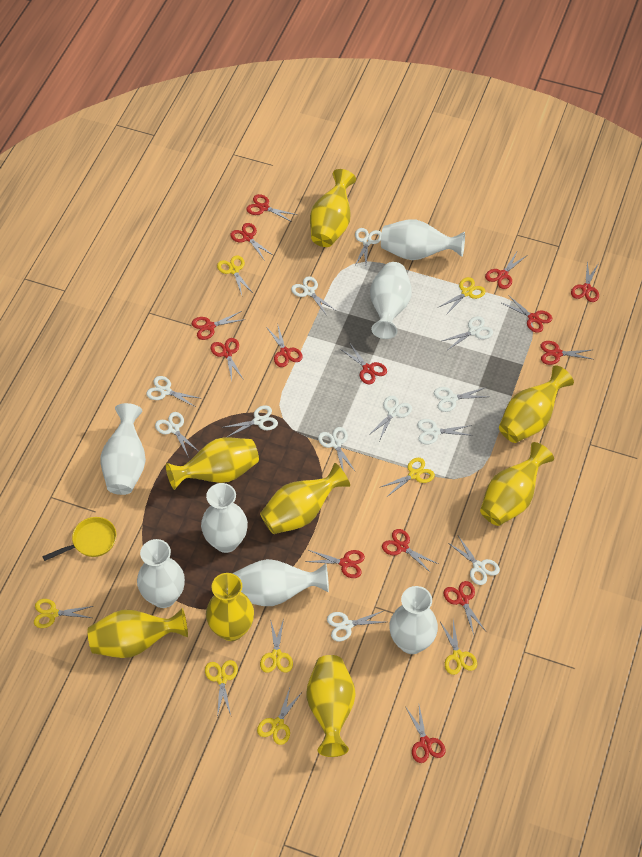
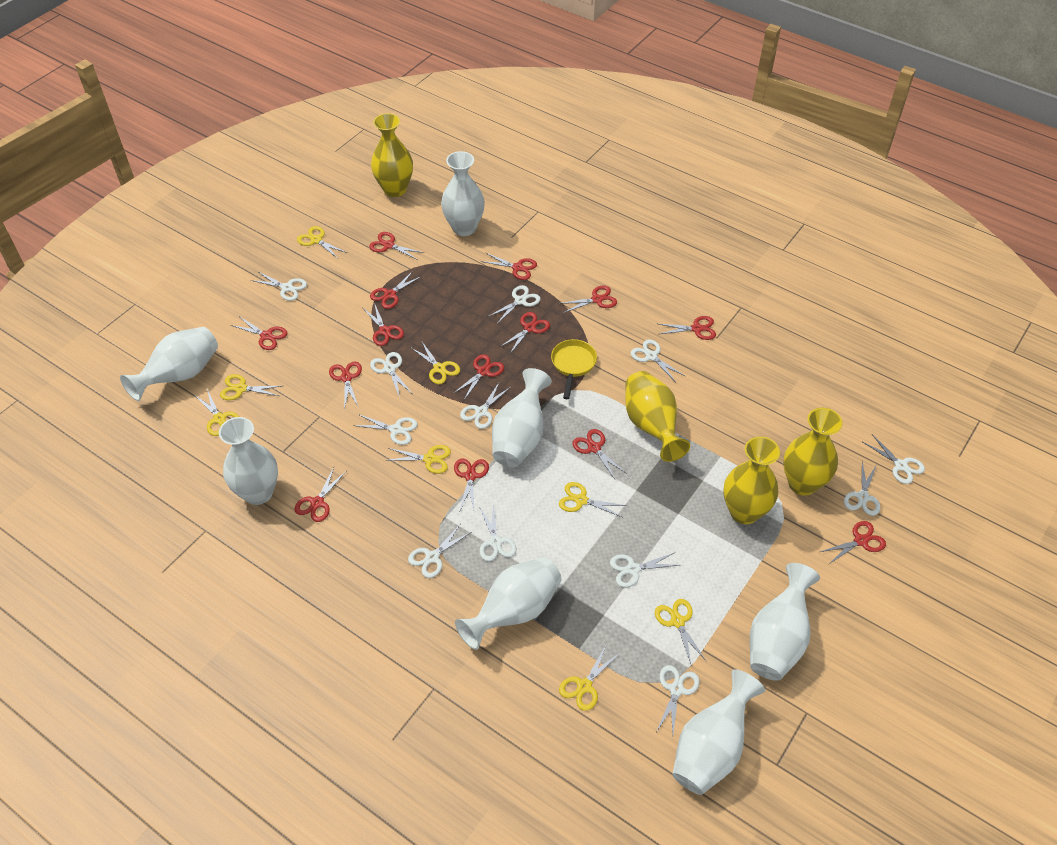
yellow vase: [88,608,188,658] [166,438,259,490] [206,573,254,641] [260,463,350,534] [306,655,356,757] [310,169,356,247] [480,442,554,526] [499,365,574,443] = 8 -> [371,113,413,197] [625,371,690,462] [723,436,780,524] [783,408,843,496] = 4

